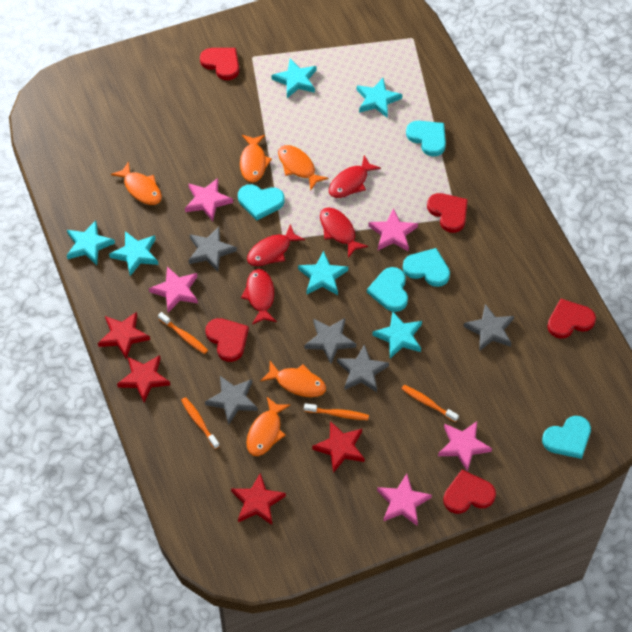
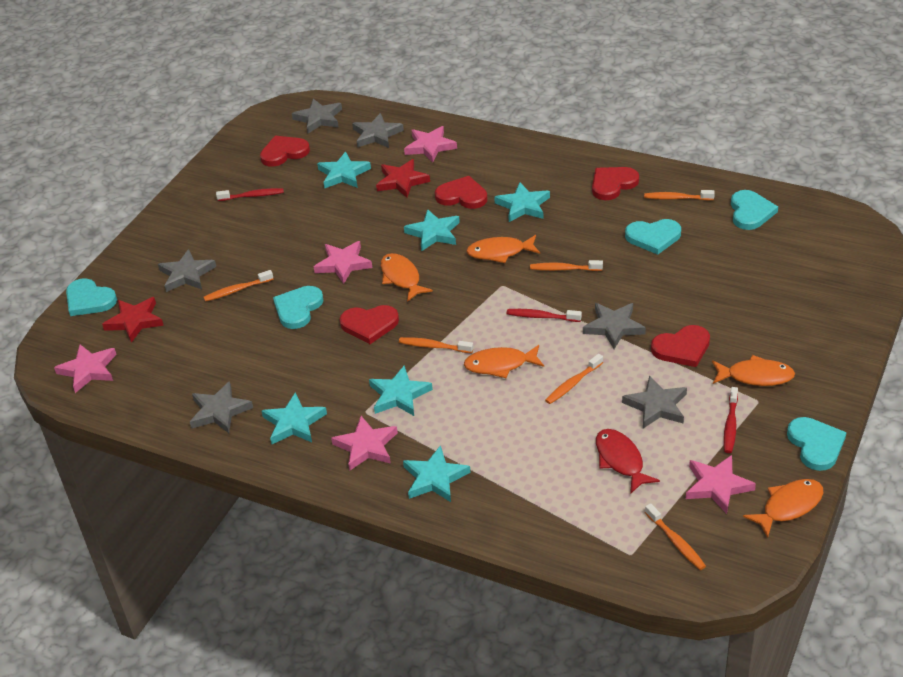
grey star: [188,227,237,272] [205,376,258,425] [304,318,356,364] [337,344,389,392] [463,304,514,351] = 5 -> [158,249,216,292] [190,381,253,433] [292,99,342,133] [352,113,404,148] [583,303,646,349] [622,375,687,429] = 6
orange toothbrush: [158,312,208,354] [181,397,220,449] [304,403,369,420] [401,385,459,422] = 4 -> [204,270,273,302] [399,337,473,353] [530,260,603,271] [545,354,603,404] [644,190,715,200] [645,503,706,570] = 6
red fish: [241,269,277,325] [247,224,305,266] [320,207,368,258] [329,155,381,198] = 4 -> [596,429,660,494] = 1
red star: [98,312,150,359] [117,355,170,402] [231,473,286,525] [312,421,365,473] = 4 -> [102,297,164,343] [376,159,430,198] = 2
red toothbrush: none = 0 -> [216,188,284,201] [507,309,582,322] [724,387,738,453] = 3

